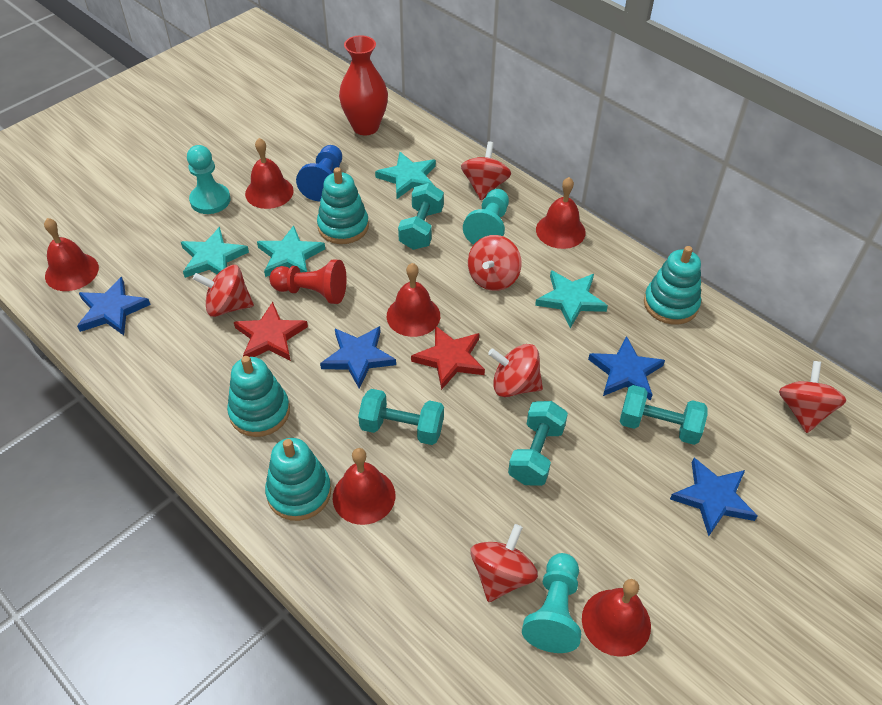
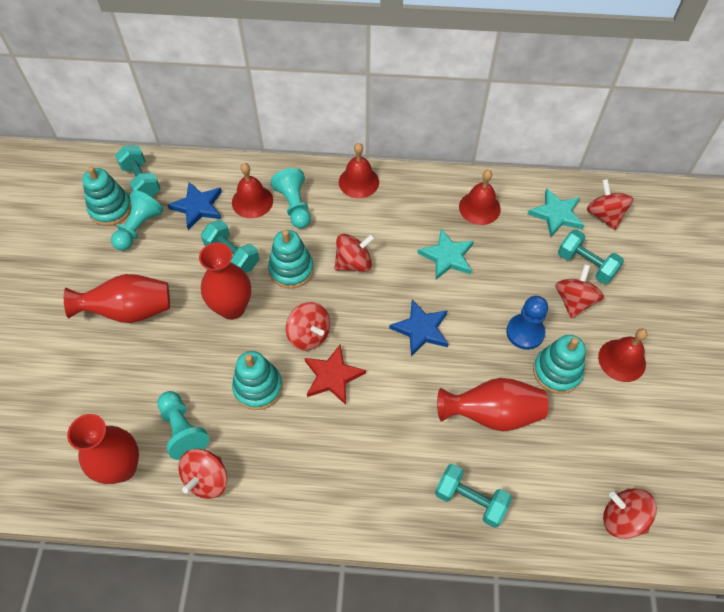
blue star: [77,277,151,335] [320,326,396,389] [588,336,665,400] [670,458,758,536] = 4 -> [168,182,222,230] [389,300,448,357] = 2
red bell: [44,218,99,291] [245,138,294,209] [333,448,395,525] [387,263,440,337] [536,177,586,249] [582,579,651,657] = 6 -> [232,163,273,218] [339,143,379,198] [459,170,501,225] [598,328,647,382] = 4
red pawn: [269,259,347,304] = 1 -> none = 0
red star: [234,302,308,361] [411,326,485,390] = 2 -> [304,345,366,405] = 1
red vase: [339,35,388,135] = 1 -> [64,274,170,323] [67,414,139,484] [199,242,251,320] [437,378,549,431] = 4
turquoise star: [181,227,249,278] [257,225,325,277] [375,152,436,199] [535,270,608,328] = 4 -> [417,229,474,280] [528,188,584,237] = 2

